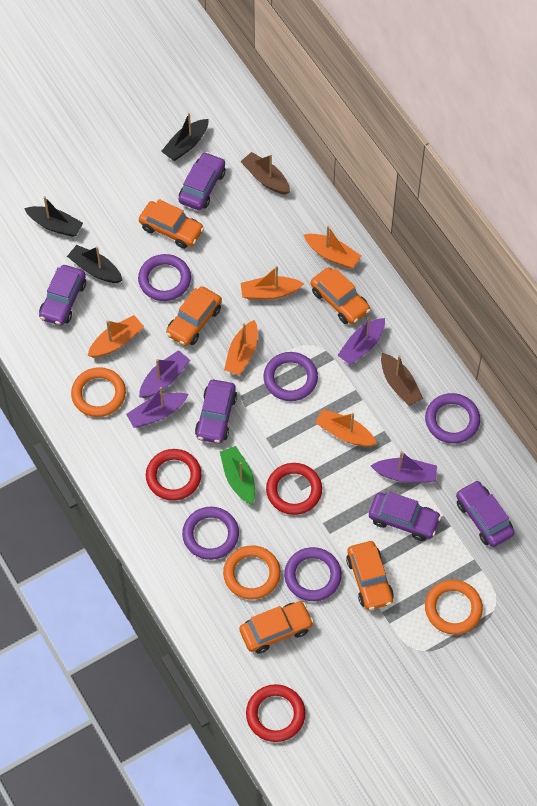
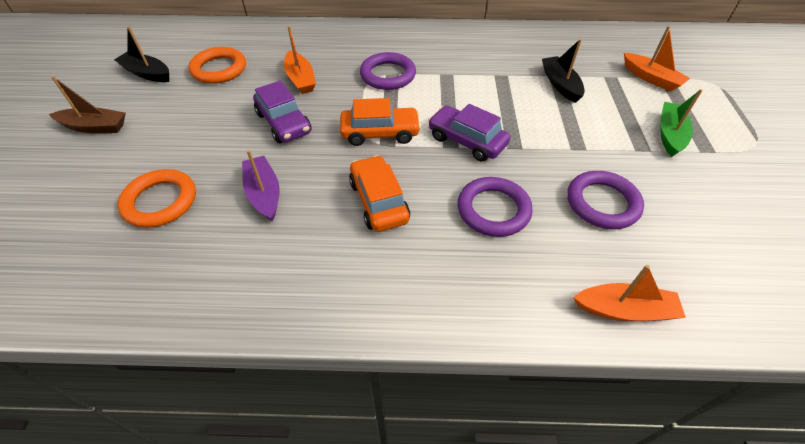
black boat: [24,196,83,237] [67,245,122,283] [161,113,209,161] = 3 -> [114,26,169,82] [542,39,585,103] = 2
brown boat: [240,152,290,195] [381,353,423,406] = 2 -> [49,76,126,133] = 1
orange boat: [88,315,144,358] [224,320,258,375] [241,266,304,299] [304,226,361,269] [315,409,377,447] = 5 -> [284,26,316,94] [573,265,686,321] [624,26,691,92] = 3
orange car: [139,199,204,249] [166,286,222,346] [240,601,314,654] [311,267,371,324] [346,541,394,610] = 5 -> [340,98,421,146] [349,155,410,232] = 2
orange ring: [71,367,126,417] [223,545,281,600] [425,580,483,635] = 3 -> [118,169,196,228] [188,47,246,84] = 2
purple boat: [126,387,188,428] [139,350,190,398] [337,317,385,365] [371,451,437,482] = 4 -> [242,150,280,222] = 1
purple car: [39,265,86,326] [179,152,225,210] [195,380,237,444] [369,492,441,541] [456,480,515,547] = 5 -> [253,81,312,143] [428,104,510,161] = 2
purple ring: [138,254,191,301] [182,507,239,560] [263,352,318,401] [284,547,342,601] [425,393,480,444] = 5 -> [360,52,416,90] [458,177,533,237] [567,171,644,229] = 3
red ring: [146,449,202,501] [246,684,305,742] [266,463,322,515] = 3 -> none = 0

